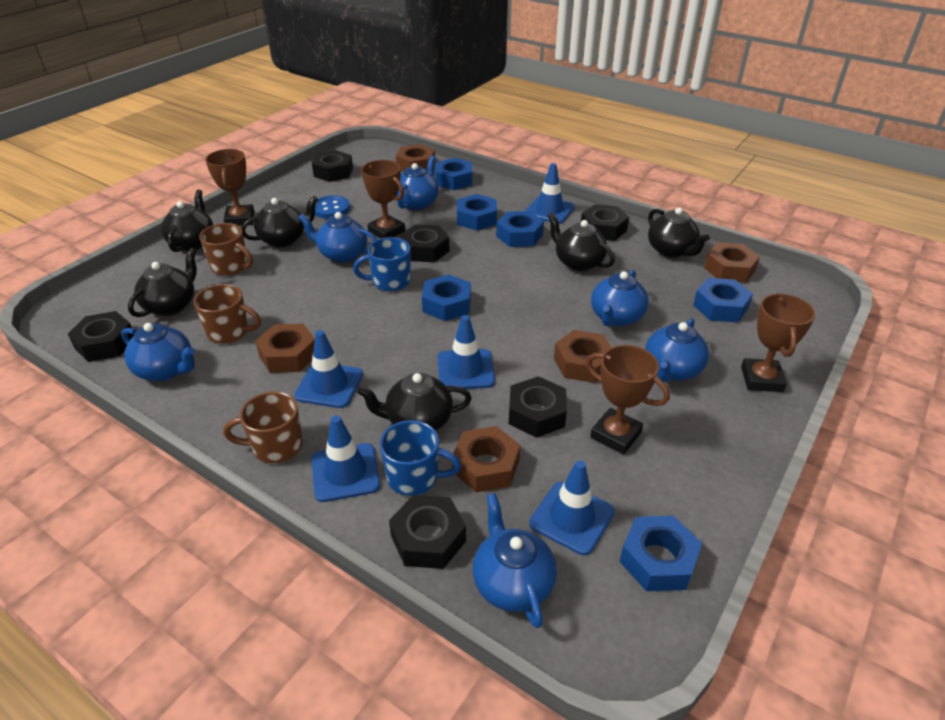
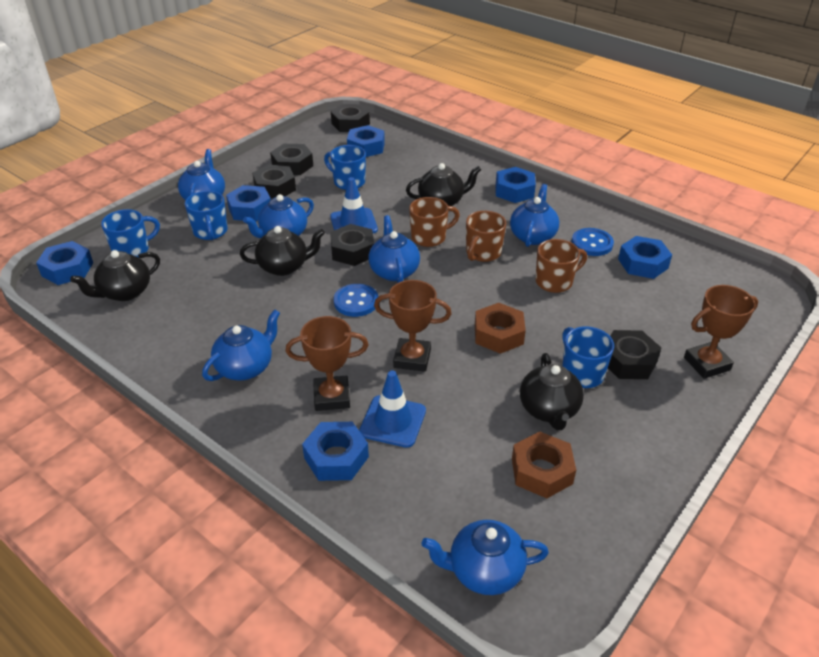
black nut: [68,311,134,362] [312,150,353,182] [389,495,466,569] [401,224,449,262] [509,376,567,438] [581,204,629,241] = 6 -> [252,164,296,199] [270,144,313,175] [330,224,374,266] [331,104,370,132] [608,330,661,379] = 5
black teapot: [128,248,197,317] [161,190,213,252] [241,196,318,247] [357,373,472,431] [548,213,615,271] [648,207,710,258] = 6 -> [70,250,160,301] [240,226,325,276] [406,163,481,206] [520,353,584,430] = 4
blue button: [315,195,350,218] = 1 -> [334,284,378,317] [572,228,614,256] = 2
blue mug: [353,237,410,291] [380,420,461,496] = 2 -> [101,209,160,258] [185,191,227,240] [324,145,366,190] [562,326,614,388] = 4
blue traffic cone: [294,330,363,408] [312,415,380,502] [438,315,495,389] [525,163,575,224] [529,461,615,555] = 5 -> [330,177,378,233] [359,371,426,448] = 2
brown nut: [255,324,315,373] [396,144,435,172] [452,426,521,492] [554,330,612,383] [704,242,760,283] = 5 -> [475,303,526,354] [512,431,576,498] = 2
brown trophy: [205,149,255,226] [361,160,405,239] [586,345,670,455] [741,293,816,392] = 4 -> [286,316,368,411] [374,280,452,372] [684,285,758,379] = 3

